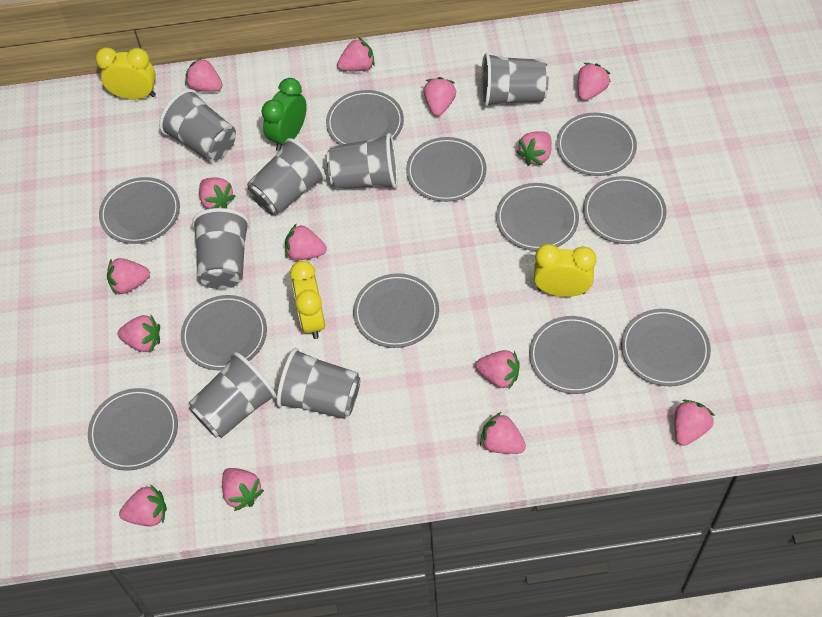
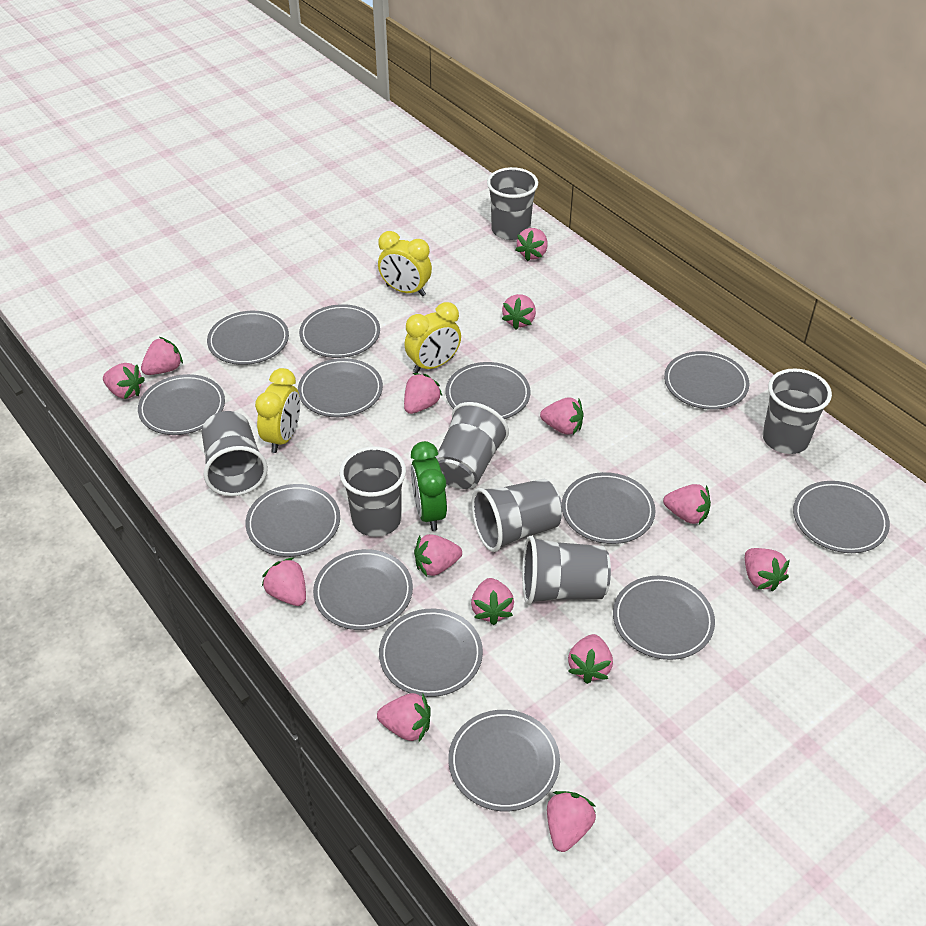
grey plate: [88,388,178,471] [99,177,180,244] [181,295,267,371] [326,90,404,145] [353,273,439,348] [406,137,487,202] [496,183,579,251] [529,316,618,394] [556,113,637,176] [583,176,667,244] [621,309,711,386] = 11 -> [138,374,225,435] [207,311,289,365] [245,484,340,557] [298,358,383,417] [299,304,380,358] [313,549,413,630] [379,609,483,697] [446,362,531,419] [448,710,560,811] [562,472,656,544] [613,576,715,660] [664,351,749,410] [793,481,890,553] = 13

